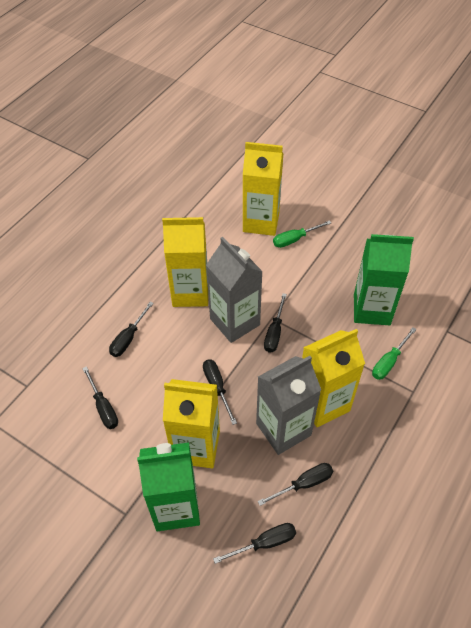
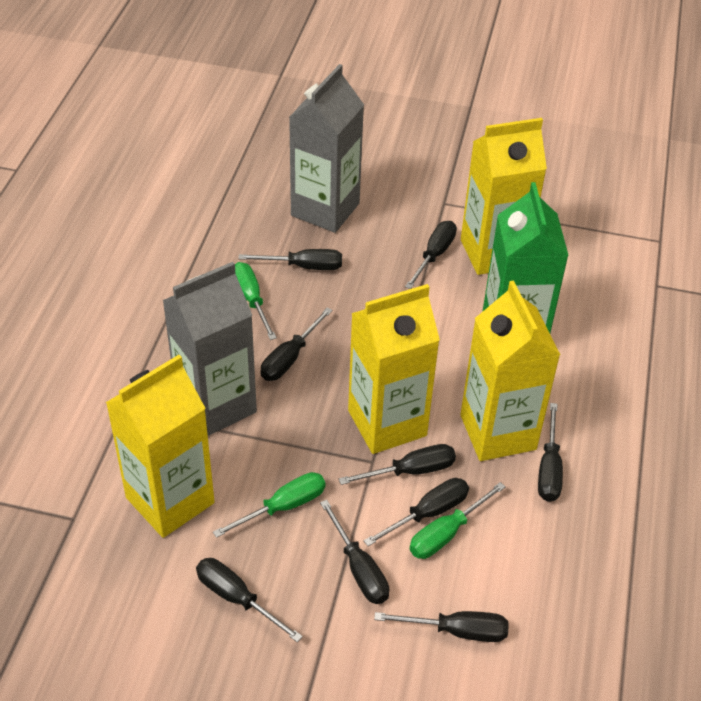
black screwdriver: [82,366,118,429] [109,301,154,357] [203,359,237,425] [213,523,296,564] [258,463,333,506] [264,293,287,353] = 6 -> [196,558,303,642] [238,249,342,270] [261,307,333,381] [320,500,389,604] [339,444,456,485] [364,478,469,546] [374,611,509,642] [405,221,457,289] [538,403,563,502] = 9
green carton: [137,442,200,531] [354,234,414,325] = 2 -> [482,182,569,333] = 1
green screwdriver: [273,220,331,248] [372,327,417,380] = 2 -> [213,472,326,538] [235,262,277,340] [409,482,506,559] = 3

